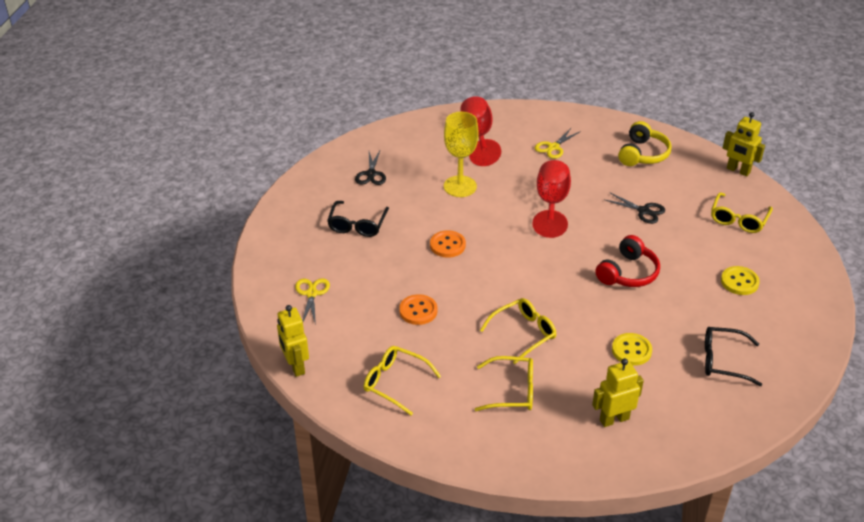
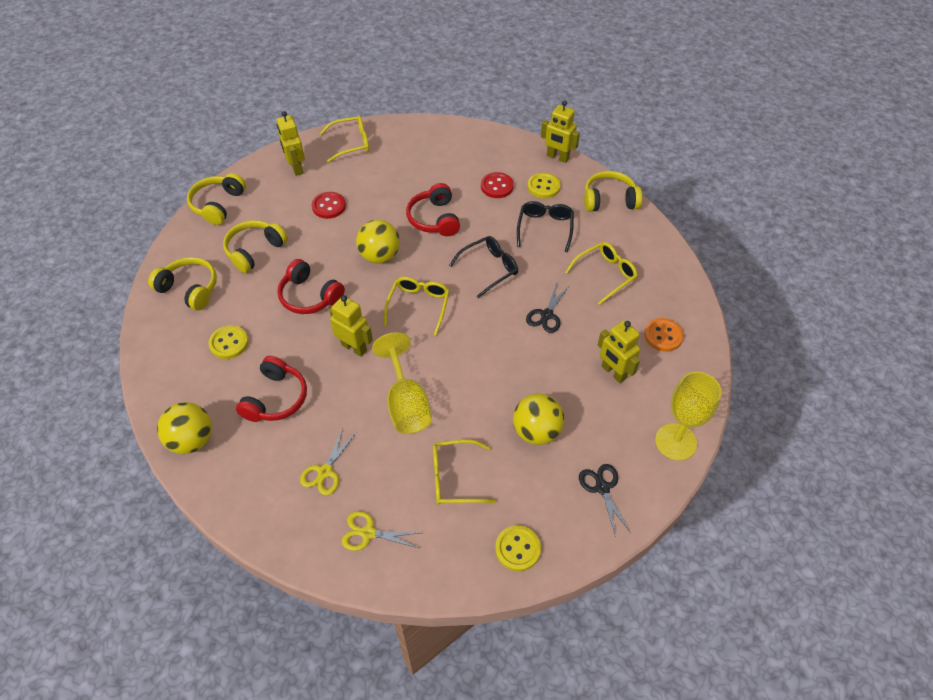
orange button: [399,294,437,325] [430,230,466,258] = 2 -> [644,318,684,352] = 1
red button: none = 0 -> [312,192,346,219] [481,172,514,198] = 2
red goblet: [460,96,501,166] [532,160,571,238] = 2 -> none = 0
red headphones: [595,235,660,287] = 1 -> [236,356,307,422] [277,259,345,314] [406,183,460,236] = 3
yellow ball: none = 0 -> [157,402,212,454] [356,220,400,264] [513,394,565,445] = 3
yellow button: [612,333,652,366] [721,266,760,295] = 2 -> [208,325,249,359] [495,525,541,571] [527,172,561,199] = 3
yellow goblet: [444,112,479,197] = 1 -> [372,332,432,434] [655,372,721,461] = 2
yellow headphones: [618,121,672,166] = 1 -> [148,257,217,310] [187,173,246,225] [223,220,288,273] [584,171,642,212] = 4
yellow robot: [277,305,309,377] [592,358,644,427] [723,112,765,176] = 3 -> [276,111,305,176] [329,295,373,357] [541,100,580,163] [598,320,640,383] = 4

